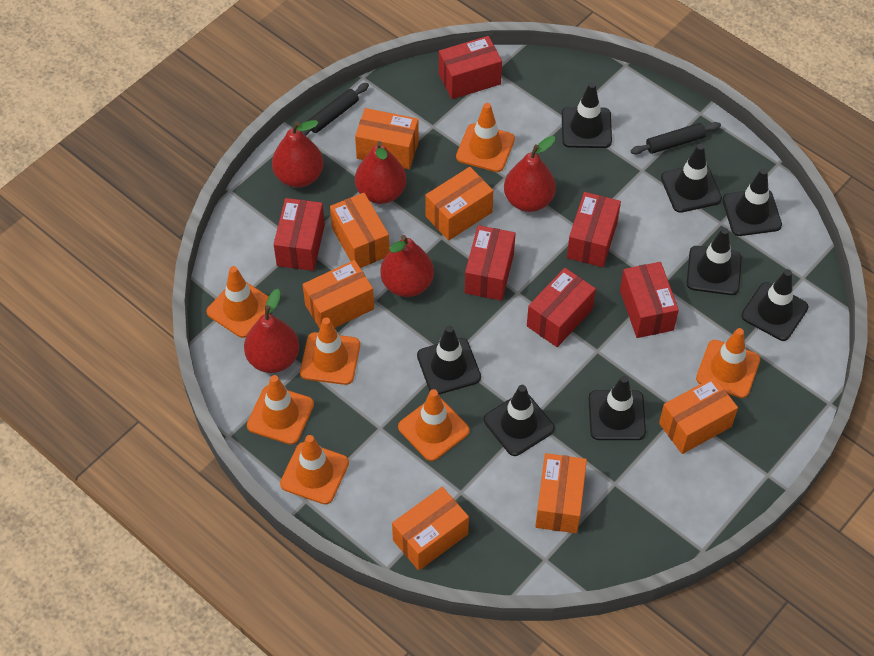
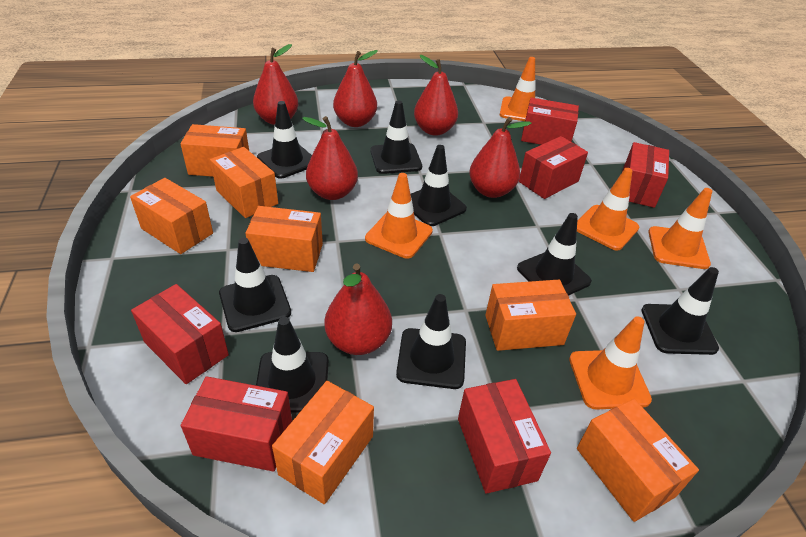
black rolling pin: [301,83,369,136] [631,122,721,155] = 2 -> none = 0
orange traffic cone: [206,266,269,338] [247,375,314,445] [280,435,349,505] [300,318,360,385] [398,389,470,461] [456,103,515,172] [696,328,760,398] = 7 -> [365,173,433,259] [500,57,536,121] [569,316,652,410] [577,168,639,251] [648,188,712,269] = 5
red pear: [244,289,299,373] [272,120,323,187] [355,141,406,204] [380,235,434,297] [504,136,556,212] = 5 -> [253,44,298,125] [302,116,358,200] [324,263,392,355] [333,50,378,127] [414,55,458,136] [469,117,531,198] = 6

